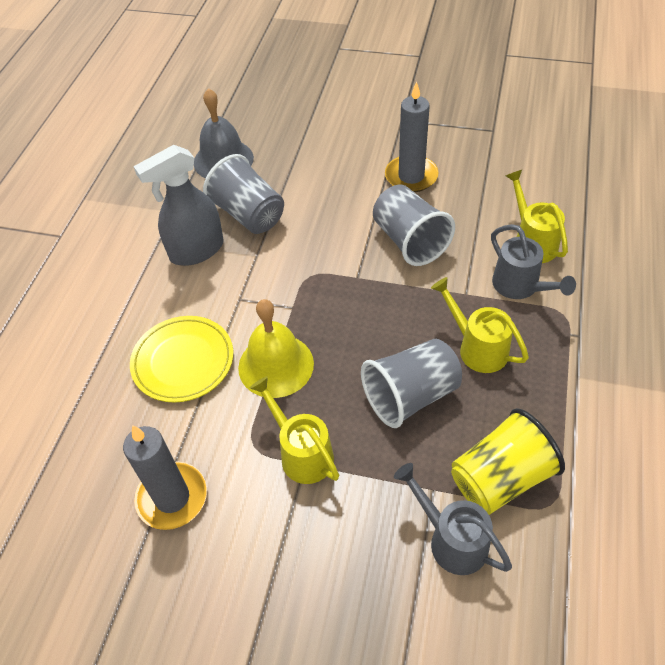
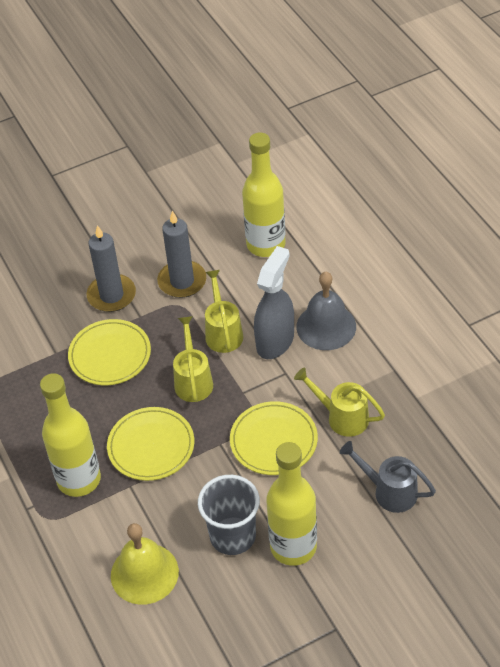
grey cup: [203,154,284,234] [361,339,462,428] [373,185,455,266] = 3 -> [198,475,260,555] = 1
grey watering can: [394,463,512,575] [491,224,576,299] = 2 -> [340,441,436,513] = 1
yellow bottle: none = 0 -> [40,373,101,497] [242,132,285,257] [267,442,317,566] = 3
yellow cup: [451,408,565,515] = 1 -> none = 0
yellow plate: [130,316,233,403] = 1 -> [68,319,151,385] [107,407,194,481] [230,401,318,475] = 3

